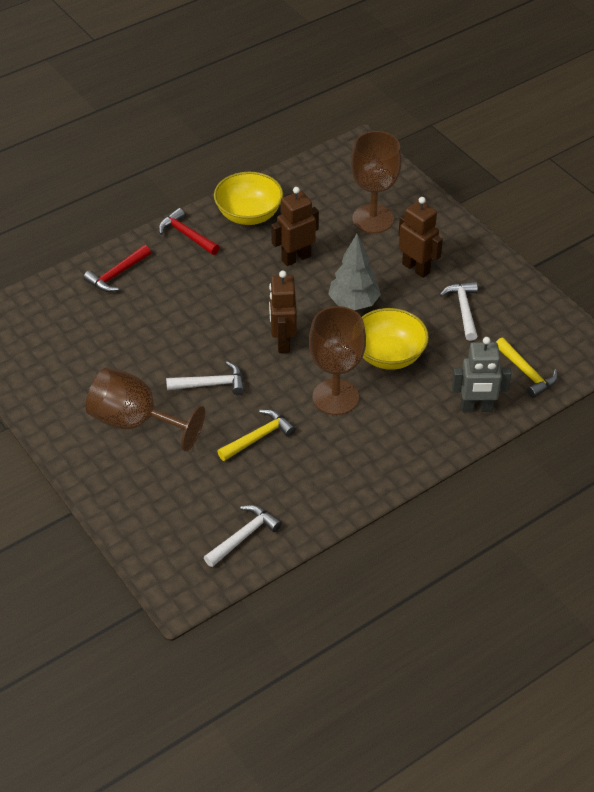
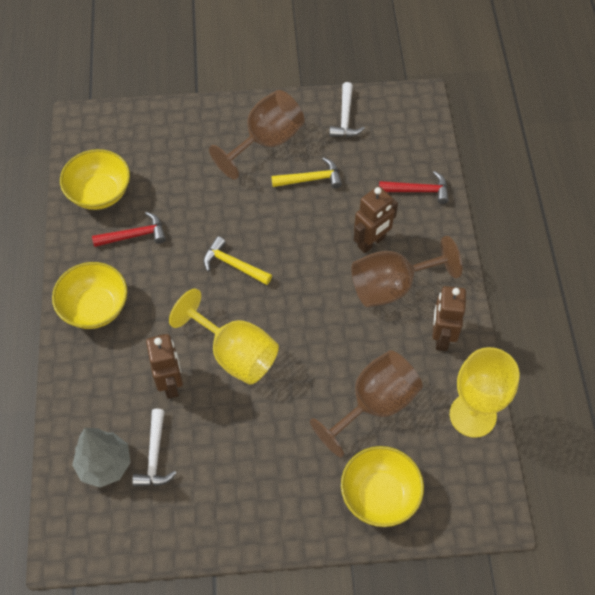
grey robot: [452,337,511,412] = 1 -> none = 0
white hammer: [166,361,245,395] [204,505,282,567] [440,281,478,341] = 3 -> [132,409,176,487] [329,82,365,137] = 2
yellow bowl: [214,172,283,225] [362,308,429,370] = 2 -> [52,262,127,329] [60,149,130,210] [341,446,424,527] = 3
yellow goblet: none = 0 -> [169,289,279,385] [450,347,519,438] = 2

